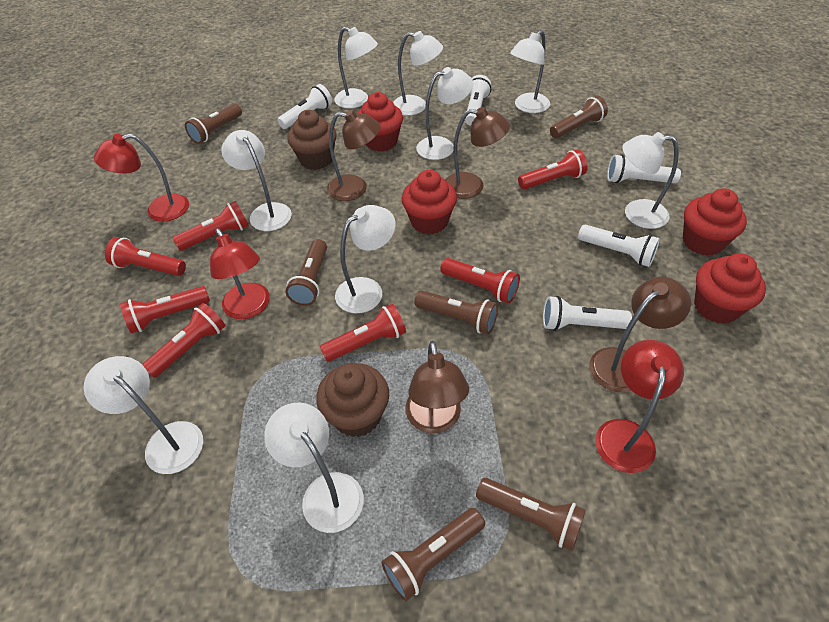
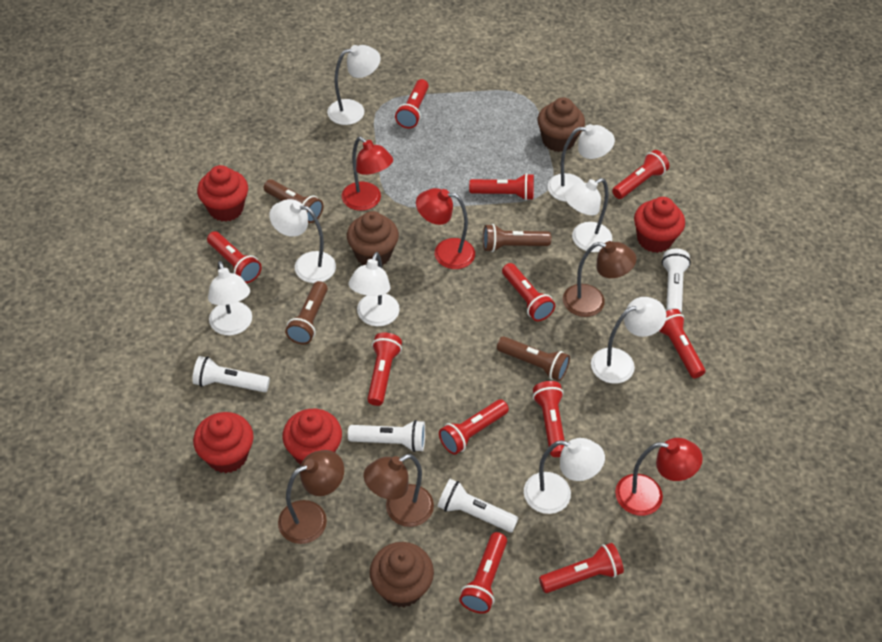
brown cupcake: [287,110,337,170] [316,363,389,437] = 2 -> [347,211,399,266] [370,542,434,608] [538,97,585,152] = 3
brown flashlight: [185,104,242,144] [285,239,327,306] [381,508,485,601] [414,291,498,334] [476,478,586,551] [550,96,608,138] = 6 -> [264,179,323,223] [285,281,328,344] [483,224,551,252] [497,336,570,381] = 4
brown lamp: [327,110,381,201] [405,341,469,433] [445,107,510,199] [589,277,691,392] = 4 -> [278,450,344,544] [364,454,434,527] [563,241,636,317] = 3
red flashlight: [105,237,186,276] [120,286,210,333] [142,303,225,378] [173,201,249,251] [320,304,406,362] [440,258,520,303] [518,149,587,190] = 7 -> [207,231,262,283] [367,333,402,406] [395,79,429,129] [439,399,509,455] [459,532,507,613] [469,173,534,200] [502,263,555,321] [533,381,565,457] [539,543,624,593] [612,150,669,199] [658,309,705,378] = 11
white flashlight: [277,84,332,129] [465,75,491,126] [543,296,632,331] [578,224,660,267] [607,154,681,183] = 5 -> [192,356,270,392] [348,420,425,452] [437,479,518,532] [662,249,691,313] = 4
white lamp: [84,356,203,474] [221,130,292,231] [264,403,364,533] [334,27,378,108] [335,205,396,313] [393,31,443,115] [416,67,473,160] [510,30,550,113] [622,132,679,229] = 9 -> [208,261,252,335] [269,199,336,283] [327,45,380,125] [349,252,400,326] [524,438,605,514] [548,124,615,202] [564,178,612,252] [591,297,666,384] = 8

